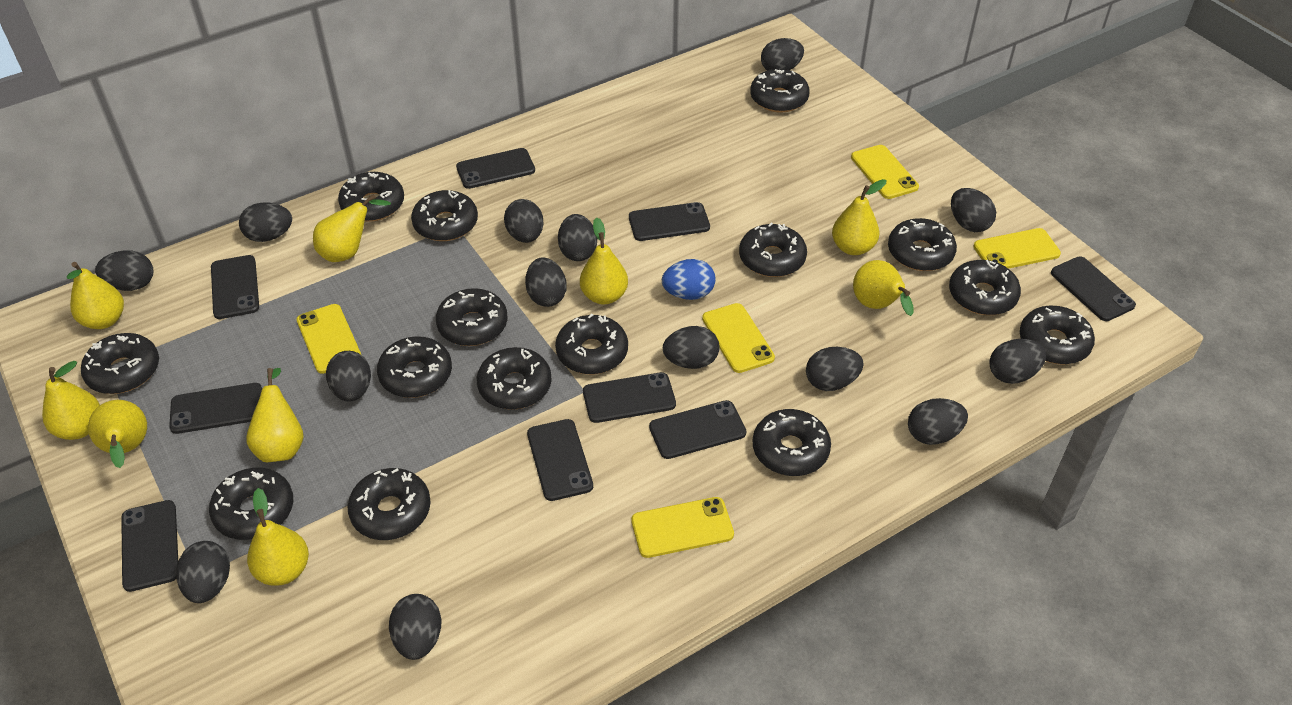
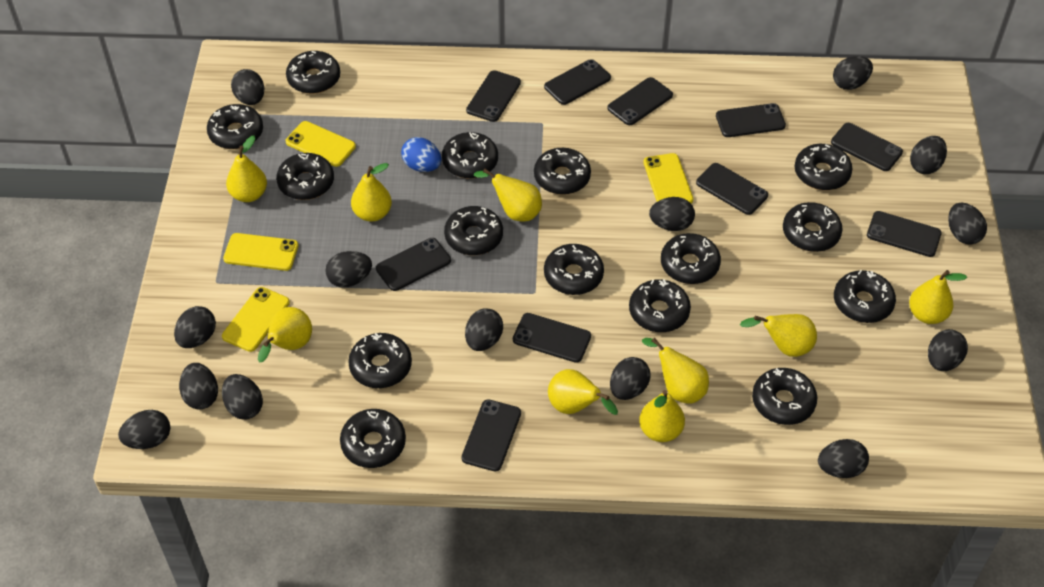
black phone: [121,500,178,592] [169,383,262,434] [211,255,259,319] [456,148,535,189] [527,419,593,501] [583,372,676,423] [629,202,710,241] [649,400,746,459] [1051,257,1136,321] = 9 -> [376,238,451,291] [461,399,521,472] [466,70,521,122] [513,313,591,363] [544,59,611,105] [607,77,673,125] [696,163,768,215] [716,103,786,137] [831,123,903,171] [867,211,942,257] = 10
yellow phone: [297,304,361,374] [631,497,734,558] [702,303,775,373] [851,145,919,199] [973,228,1061,269] = 5 -> [222,287,290,352] [223,233,299,271] [286,121,356,167] [644,153,693,204] = 4

